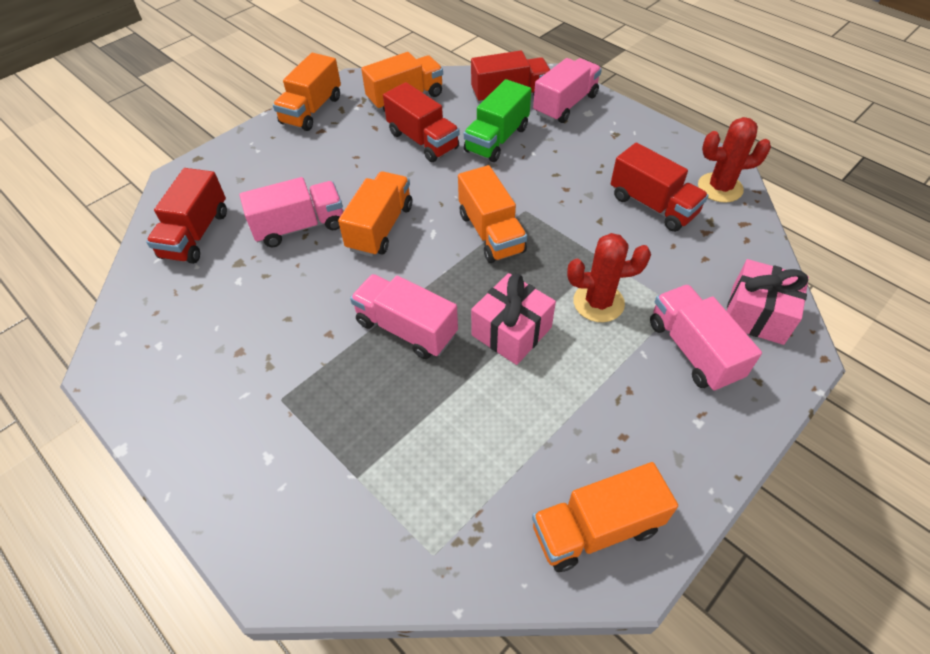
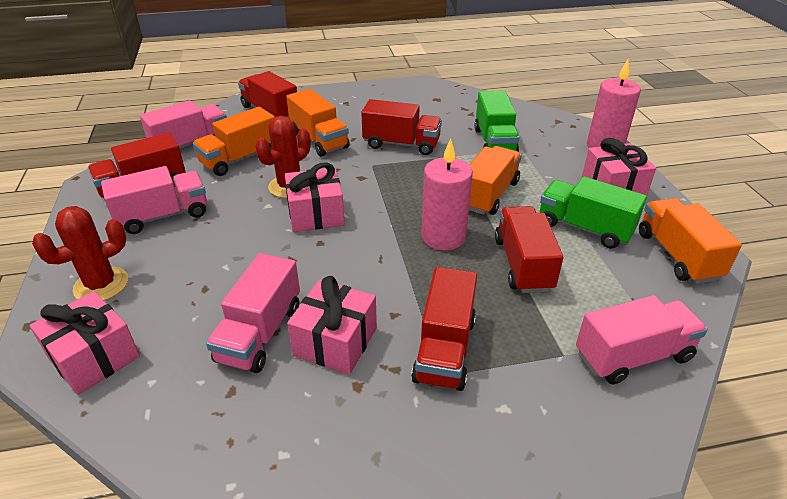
green truck: [464,79,532,162] = 1 -> [474,91,520,152] [540,177,647,249] = 2
orange truck: [273,53,341,131] [338,171,412,257] [361,52,443,111] [458,165,527,263] [532,462,678,572] = 5 -> [193,107,275,176] [286,89,350,157] [469,146,522,215] [639,198,742,284] = 4
pink candle: none = 0 -> [421,138,473,251] [587,60,641,148] = 2
pink gift: [471,273,556,365] [727,259,809,345] = 2 -> [30,291,140,395] [285,162,345,232] [287,276,377,374] [582,138,656,196] = 4
red truck: [146,168,227,264] [383,82,459,162] [471,50,550,103] [611,143,709,232] = 4 -> [88,132,186,200] [238,71,297,118] [361,99,442,155] [411,267,477,391] [495,206,563,293] = 5

